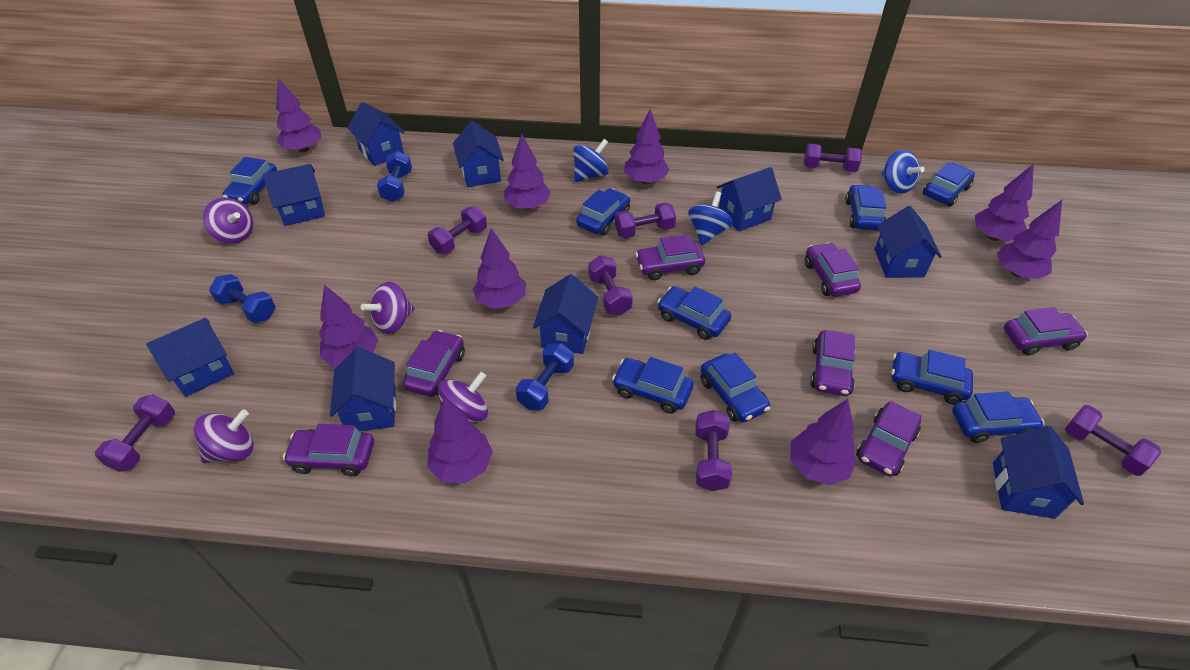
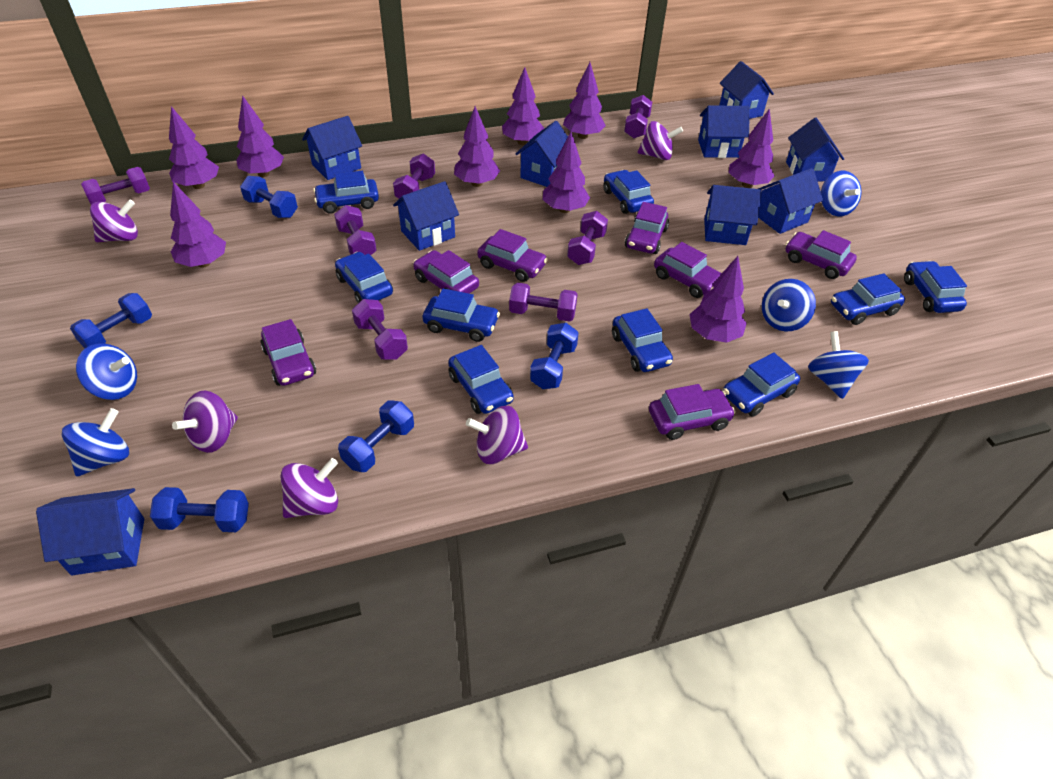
blue dumbbell: [209,274,276,323] [377,151,412,202] [516,343,574,410] = 3 -> [70,293,152,348] [150,487,249,532] [240,176,298,218] [338,401,414,472] [530,323,579,389] = 5
blue spinning top: [573,139,609,182] [688,191,733,245] [881,149,925,194] = 3 -> [62,408,129,476] [76,343,137,400] [762,279,816,331] [808,331,869,399] [821,171,862,216] = 5
purple spinning top: [194,409,254,463] [203,197,253,244] [361,282,415,334] [438,372,488,422] = 4 -> [90,200,138,242] [172,390,238,453] [281,458,338,518] [466,406,528,464] [637,121,683,160] = 5

